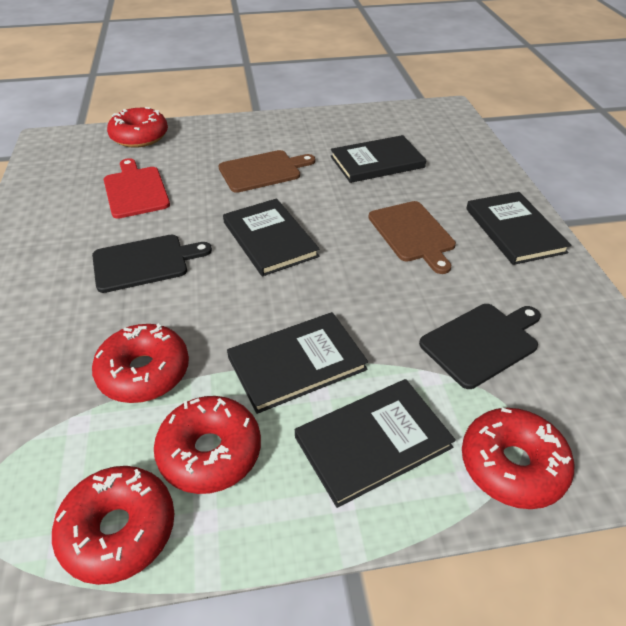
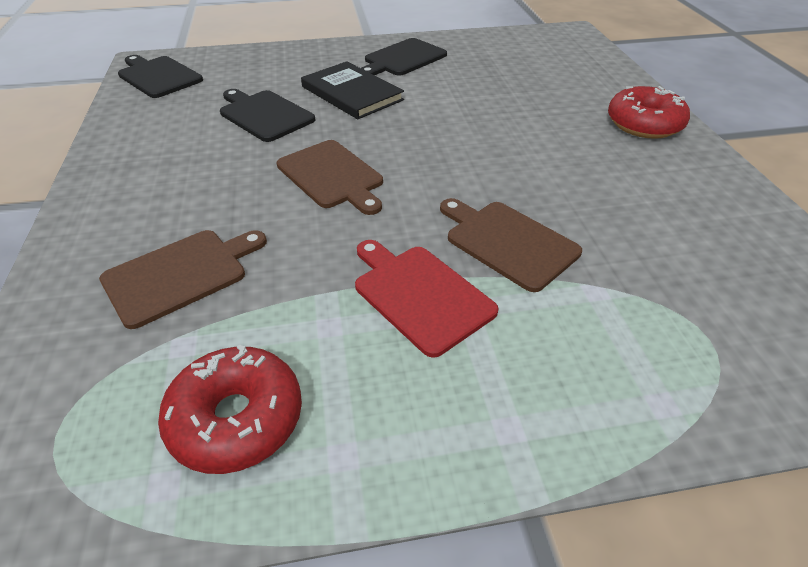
black book: [223,198,319,276] [227,312,368,414] [295,379,456,508] [330,135,426,183] [466,192,571,265] = 5 -> [301,61,404,119] = 1
black cutting board: [92,235,212,293] [419,304,541,389] = 2 -> [118,55,203,98] [220,89,315,142] [361,38,447,76] = 3
brown cutting board: [218,150,315,193] [368,201,456,274] = 2 -> [99,230,267,329] [277,140,383,215] [440,198,582,292] = 3
red donut: [52,466,175,585] [92,323,189,403] [107,107,168,148] [154,396,261,494] [462,408,574,509] = 5 -> [158,344,302,474] [608,86,690,139] = 2

